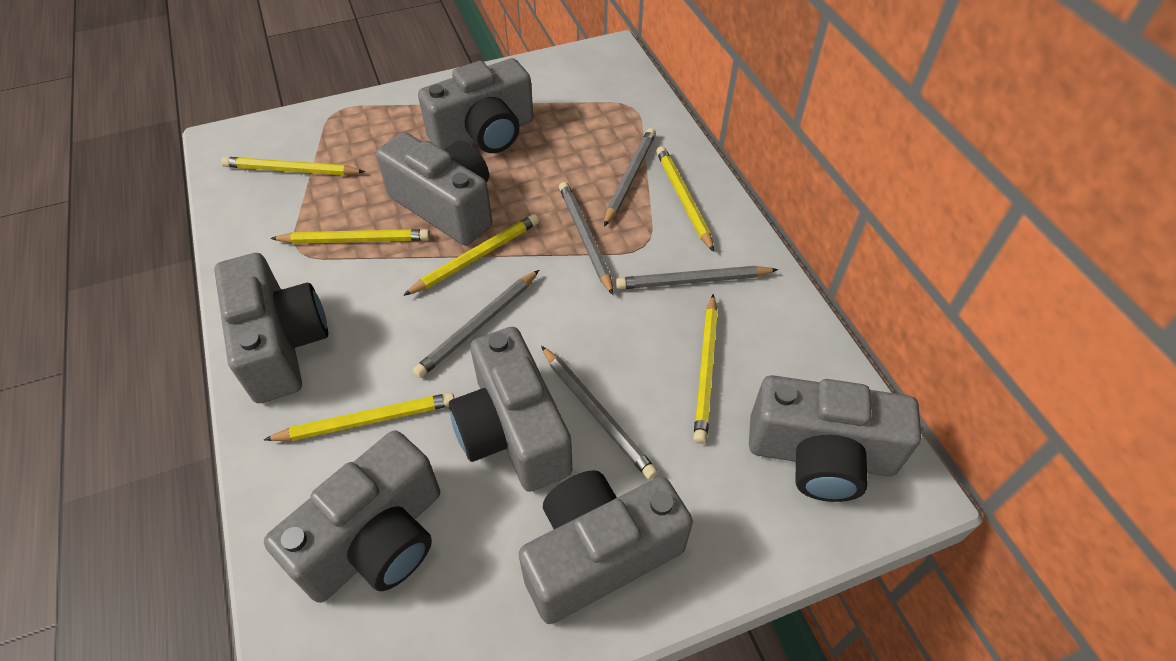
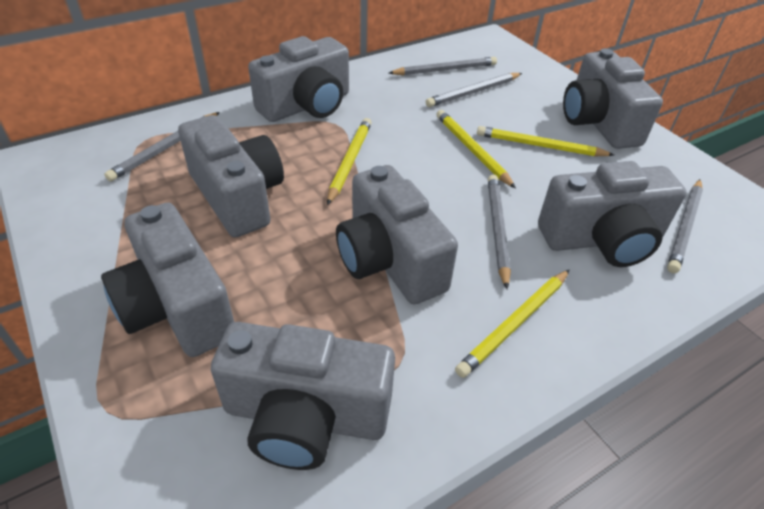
yellow pencil: [221,157,365,176] [264,393,455,441] [270,229,430,244] [403,214,539,296] [656,146,714,252] [694,294,718,444] = 6 -> [327,118,372,205] [437,110,516,188] [455,270,569,378] [477,126,614,156] = 4

